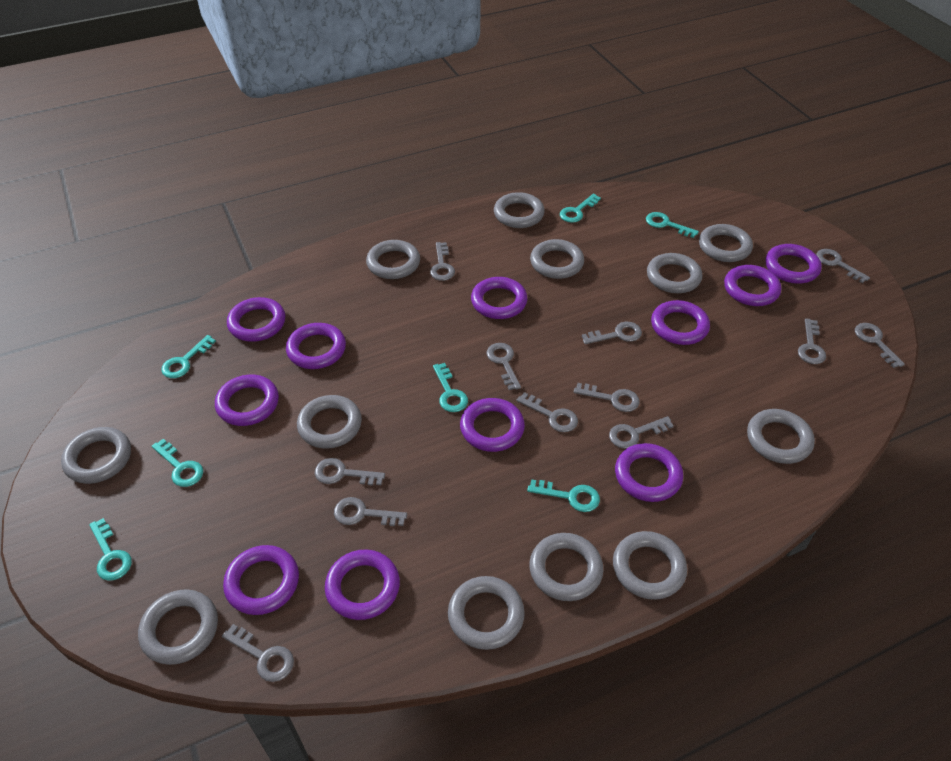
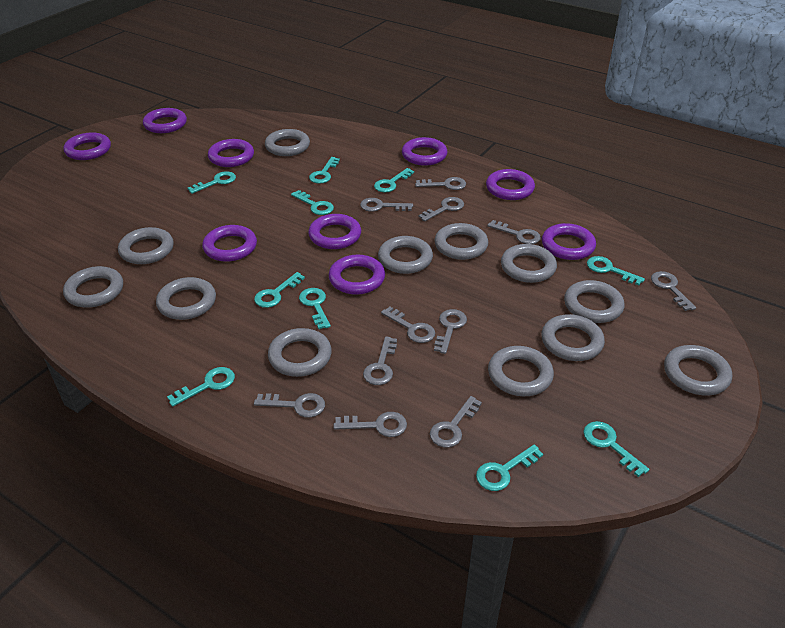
grey key: [222,624,294,682] [315,458,385,486] [334,497,407,526] [430,242,455,281] [487,343,521,390] [516,392,578,432] [574,383,640,412] [582,322,642,344] [609,416,674,449] [798,318,826,364] [816,249,870,283] [855,323,905,368] = 12 -> [254,393,325,418] [333,412,407,437] [360,198,413,212] [363,336,397,385] [381,307,435,343] [415,177,466,190] [419,197,464,221] [430,396,482,448] [434,309,467,354] [487,220,541,244] [651,271,696,311] = 11
purple ring: [215,375,279,426] [223,545,299,615] [227,297,285,342] [286,323,346,369] [325,550,400,620] [460,398,525,452] [471,277,527,319] [615,443,683,502] [651,300,710,345] [724,265,781,306] [765,244,822,284] = 11 -> [63,132,111,160] [143,108,187,133] [202,225,257,262] [208,139,254,167] [308,214,361,249] [329,255,385,295] [402,137,447,166] [486,169,535,200] [542,223,596,260] = 9
turquoise key: [89,518,132,581] [152,439,203,487] [161,335,216,378] [433,363,468,412] [527,479,600,512] [560,194,601,223] [646,212,699,238] = 7 -> [167,367,235,407] [188,171,236,194] [254,272,305,308] [291,190,334,215] [299,288,331,329] [309,157,340,184] [374,168,414,193] [476,444,543,491] [583,421,649,477] [587,256,645,285] = 10

